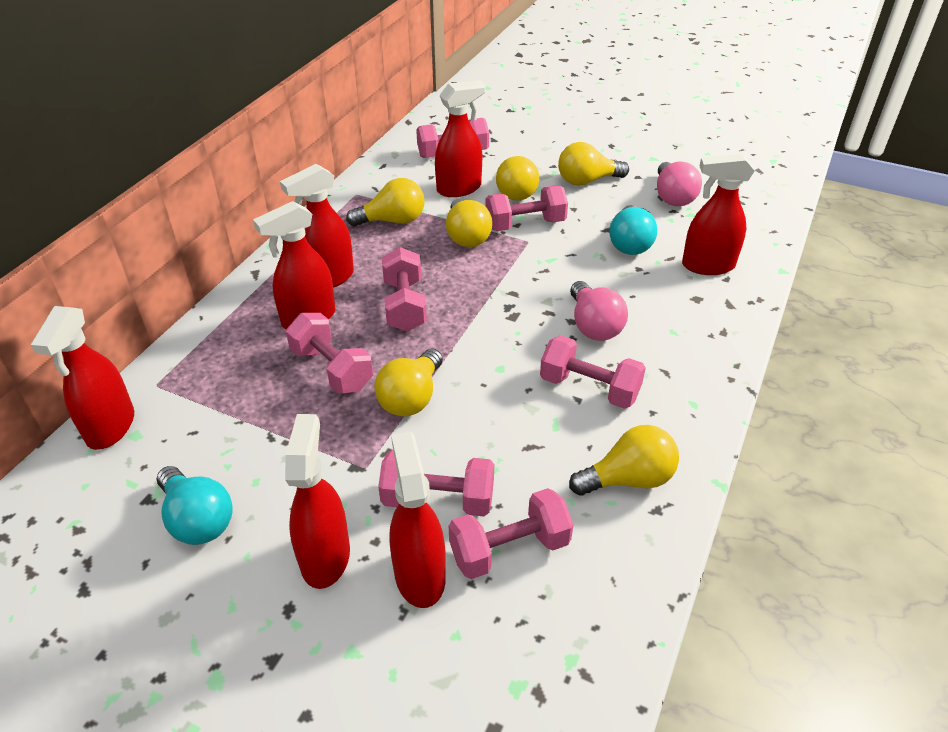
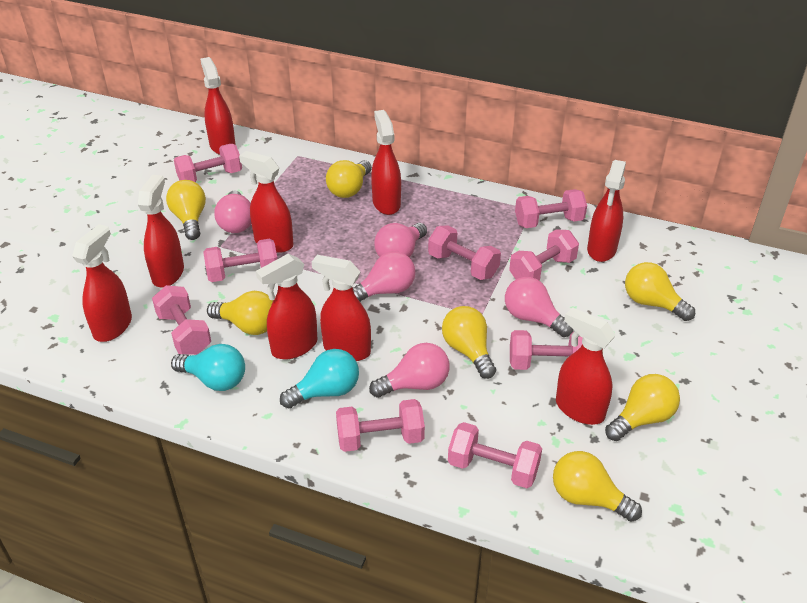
pink dumbbell: [286,313,373,394] [378,450,494,517] [382,247,427,332] [416,118,489,158] [449,488,574,579] [486,185,568,231] [540,335,646,409] = 7 -> [152,285,211,355] [174,144,242,182] [203,239,277,282] [336,399,425,452] [428,225,501,280] [448,422,542,488] [509,230,579,281] [510,330,583,370] [515,189,587,228] = 9
pink light bulb: [570,281,628,341] [657,161,702,206] = 2 -> [214,191,251,233] [353,251,415,302] [369,343,450,398] [374,223,427,257] [505,277,573,337] = 5
red spray bottle: [31,306,134,450] [253,201,335,329] [280,164,354,288] [285,414,350,589] [389,432,446,608] [435,80,486,197] [682,154,755,275] = 7 -> [72,224,132,342] [138,175,184,288] [200,57,235,155] [239,151,293,253] [256,254,317,359] [312,255,371,361] [371,110,401,215] [556,307,616,425] [587,160,626,262] = 9
yellow light bulb: [346,178,425,226] [374,348,443,416] [446,199,493,247] [496,156,539,200] [558,142,629,186] [569,425,679,496] = 6 -> [166,180,206,240] [207,291,274,335] [326,160,372,198] [442,306,496,379] [553,451,642,522] [605,374,680,441] [625,262,695,321] = 7

